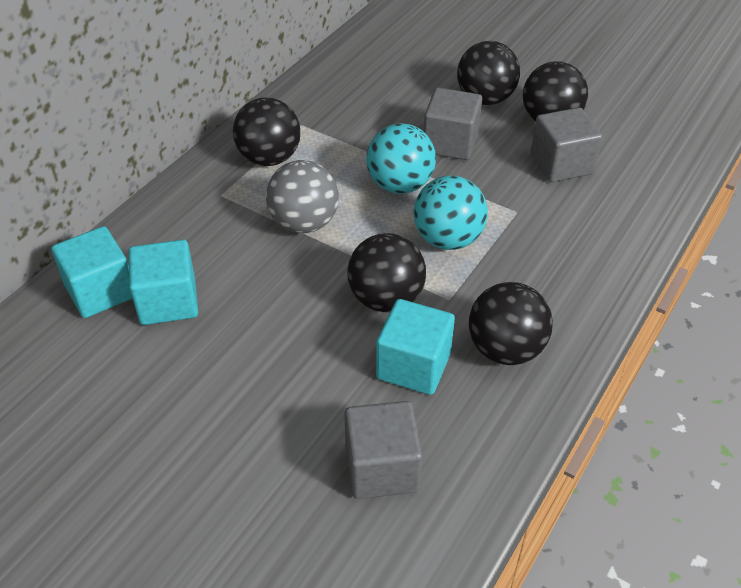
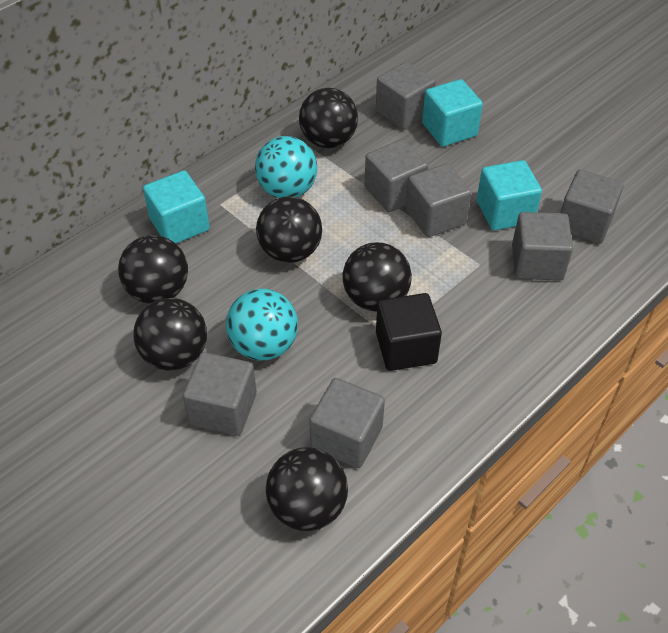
black ball: [233,97,301,166] [347,233,426,312] [457,41,520,105] [469,282,553,365] [523,61,588,121] = 5 -> [118,235,188,304] [133,298,207,371] [256,196,322,263] [266,447,348,531] [299,88,358,148] [343,242,412,312] = 6
black cube: none = 0 -> [376,293,442,371] = 1
grey ball: [266,160,339,233] = 1 -> none = 0
grey cube: [344,401,423,499] [424,88,482,160] [531,107,603,182] = 3 -> [183,352,257,436] [309,378,385,468] [364,139,428,212] [376,62,435,130] [406,163,471,237] [512,212,573,281] [561,170,623,244] = 7

